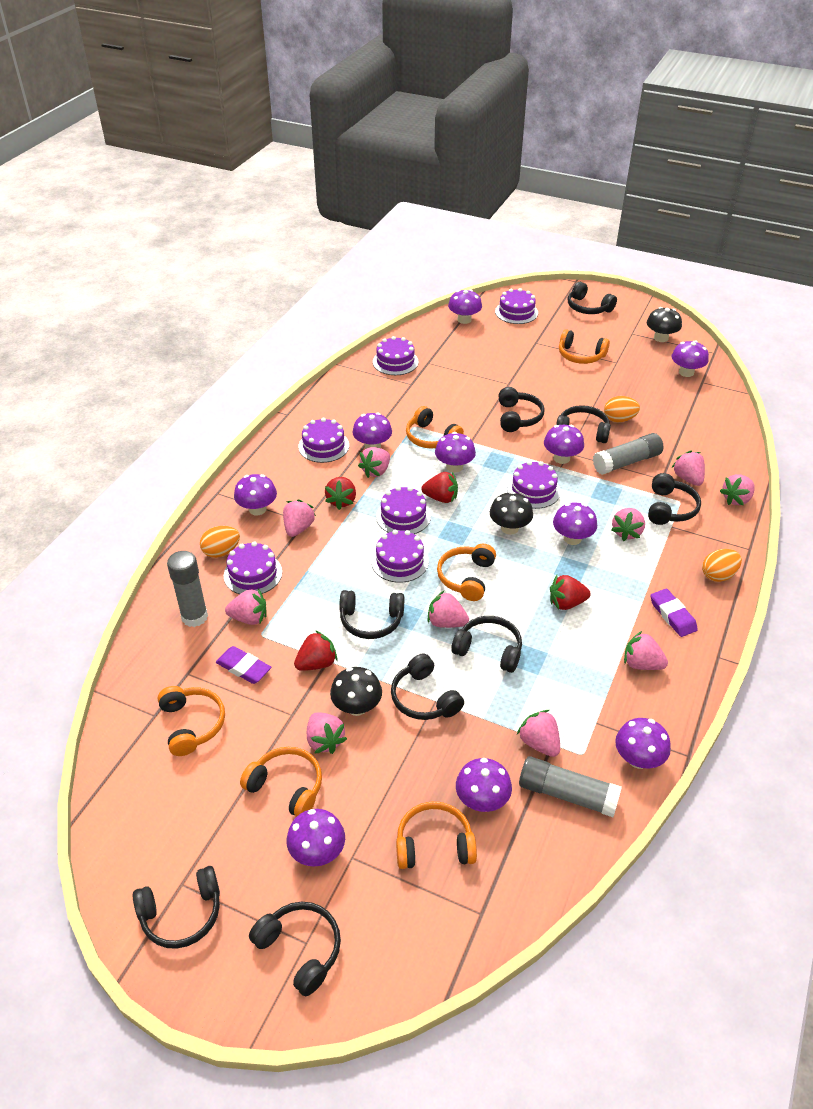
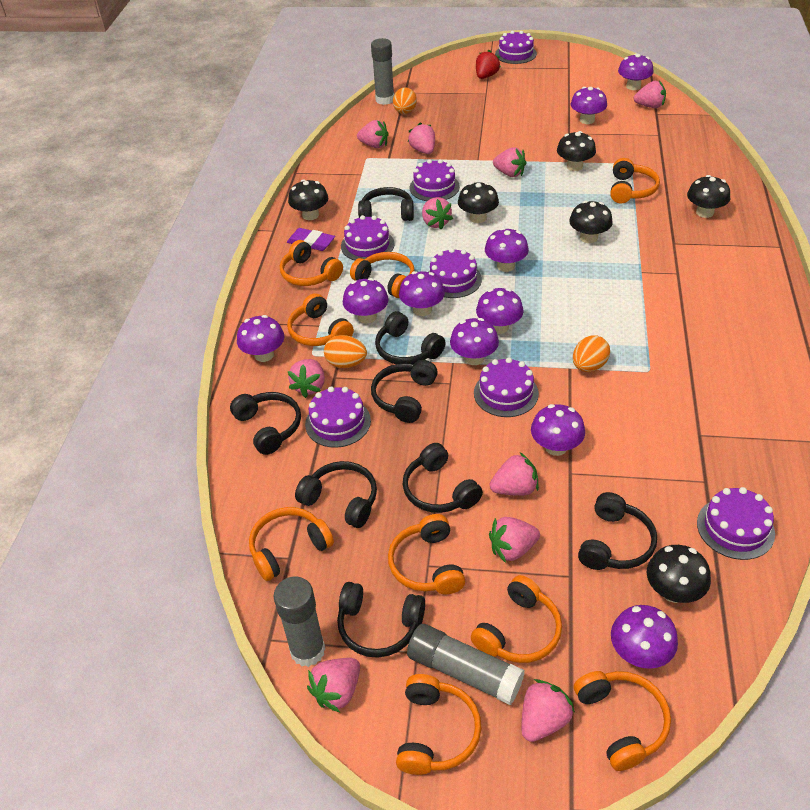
black headphones: [133,866,220,949] [249,902,341,996] [339,590,404,639] [391,653,464,720] [451,616,522,673] [499,387,545,432] [556,405,611,443] [568,282,617,314] [648,473,701,525] = 9 -> [230,392,301,455] [295,461,377,528] [337,582,425,658] [358,187,414,221] [371,360,438,423] [375,311,446,364] [402,443,483,513] [578,492,657,570] = 8
black mushroom: [330,667,382,716] [490,491,533,535] [647,307,682,342] = 3 -> [288,179,329,220] [458,182,499,223] [557,131,596,171] [569,201,613,243] [647,545,711,603] [687,175,730,218] = 6
orange headphones: [158,686,225,756] [240,747,322,817] [396,801,477,869] [406,406,464,449] [437,544,496,601] [559,329,610,364] = 6 -> [249,507,334,581] [280,240,343,286] [287,293,354,346] [350,252,414,298] [388,514,466,594] [396,674,481,775] [471,575,562,663] [574,671,671,771] [610,158,660,203] = 9
purple eraser: [216,646,271,684] [650,588,698,637] = 2 -> [287,228,335,251] = 1
red strawberry: [294,630,338,671] [325,477,356,510] [421,472,458,503] [550,575,591,610] = 4 -> [476,50,501,79] = 1

